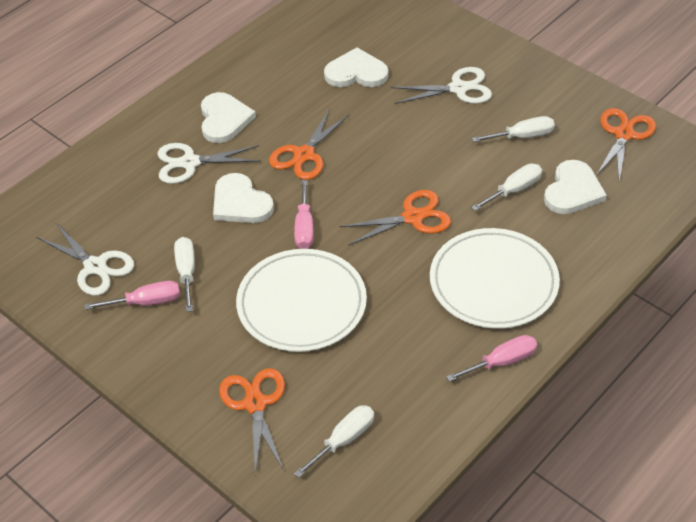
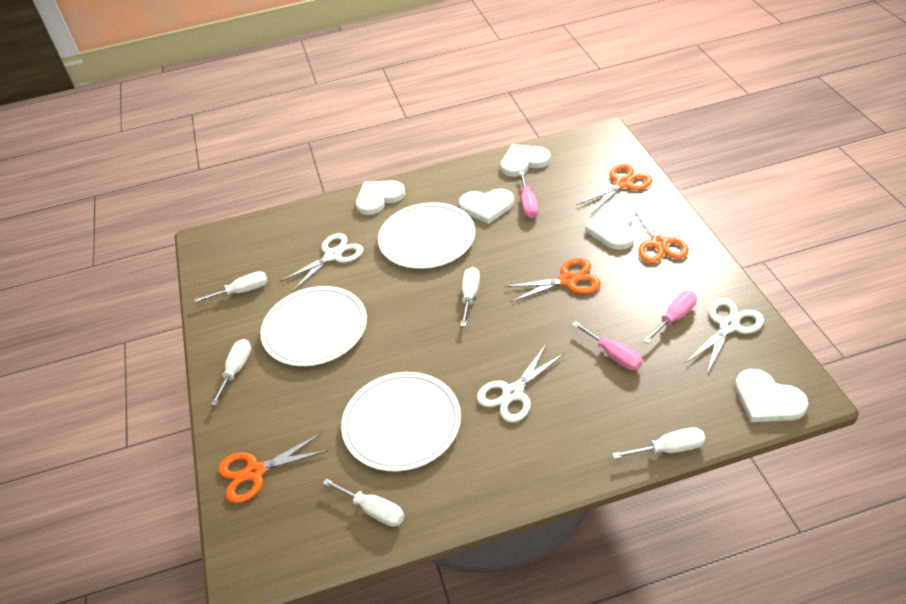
white heart: [201,92,256,143] [213,173,274,223] [324,48,388,87] [544,160,607,214] = 4 -> [356,180,405,215] [459,189,514,224] [501,144,551,177] [585,206,635,250] [735,369,808,422] = 5
white plate: [236,249,367,352] [430,228,560,329] = 2 -> [261,286,367,366] [341,372,461,472] [378,202,475,269] = 3
white screwdriver: [174,237,195,312] [294,405,374,478] [471,164,542,211] [472,116,555,142] = 4 -> [194,271,268,303] [211,339,251,406] [323,479,404,527] [460,267,480,327] [612,427,705,459] = 5

